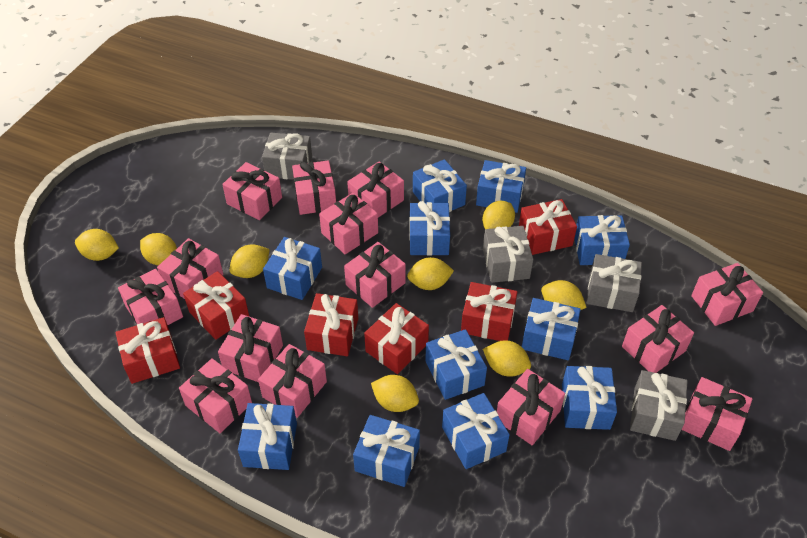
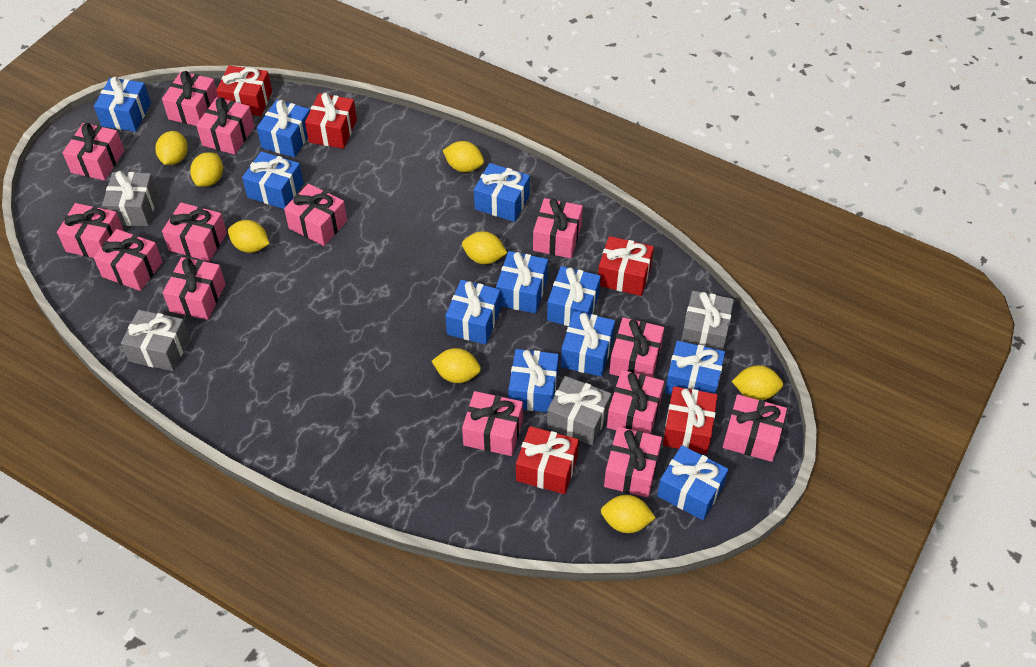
red gift: [116,317,180,384] [183,271,249,340] [304,293,358,356] [364,303,429,374] [461,282,517,341] [519,199,577,255] = 6 -> [216,66,272,116] [305,93,357,149] [516,426,579,494] [598,236,654,296] [663,386,718,454] = 5

